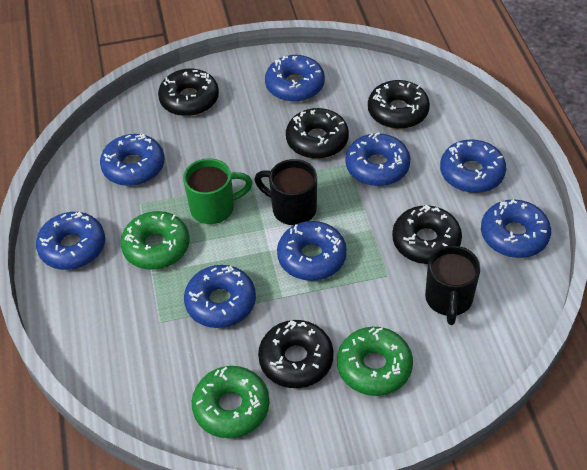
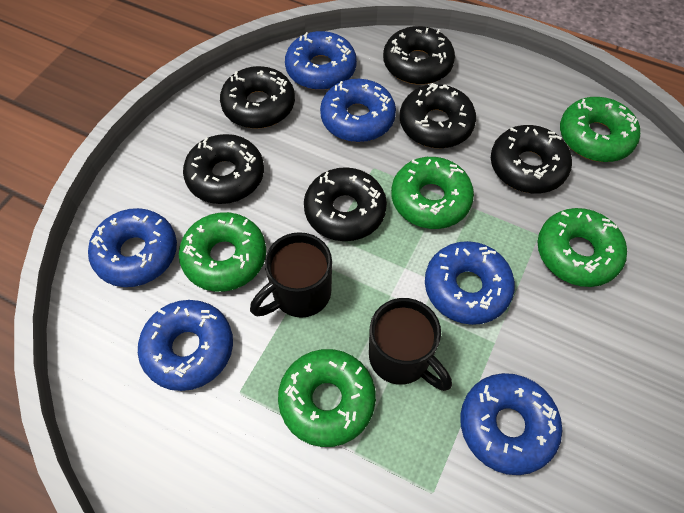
black donut: [158,69,219,116] [258,320,334,388] [286,108,349,159] [368,80,430,129] [392,205,462,264] = 5 -> [183,134,264,204] [220,66,295,129] [304,167,387,241] [383,26,455,85] [400,83,476,148] [491,125,572,193] = 6
blue donut: [36,211,105,270] [100,134,164,186] [184,265,256,328] [265,55,325,102] [277,221,347,281] [345,133,410,186] [440,139,506,193] [481,200,551,258] = 8 -> [88,208,177,287] [138,300,233,391] [285,31,357,90] [320,79,396,142] [425,241,515,325] [460,373,562,475] = 6
green donut: [120,211,190,270] [192,366,270,438] [337,327,413,396] = 3 -> [179,212,266,292] [278,349,376,447] [391,157,474,229] [538,208,627,287] [560,97,640,162] = 5
green mug: [183,158,253,224] = 1 -> none = 0

